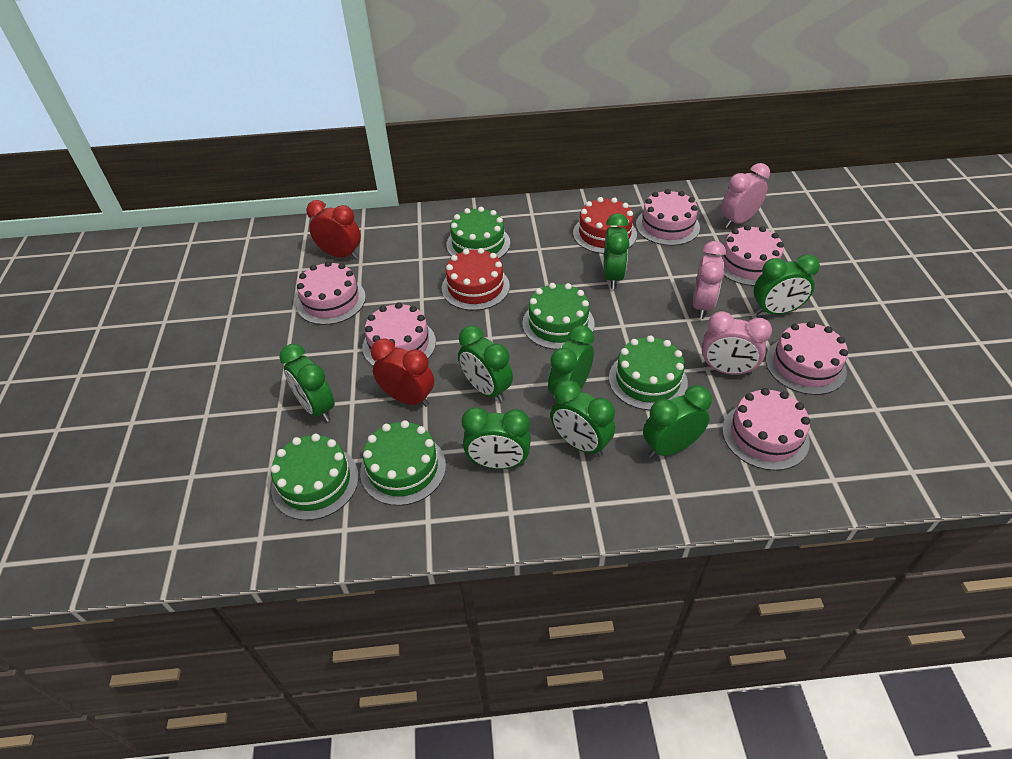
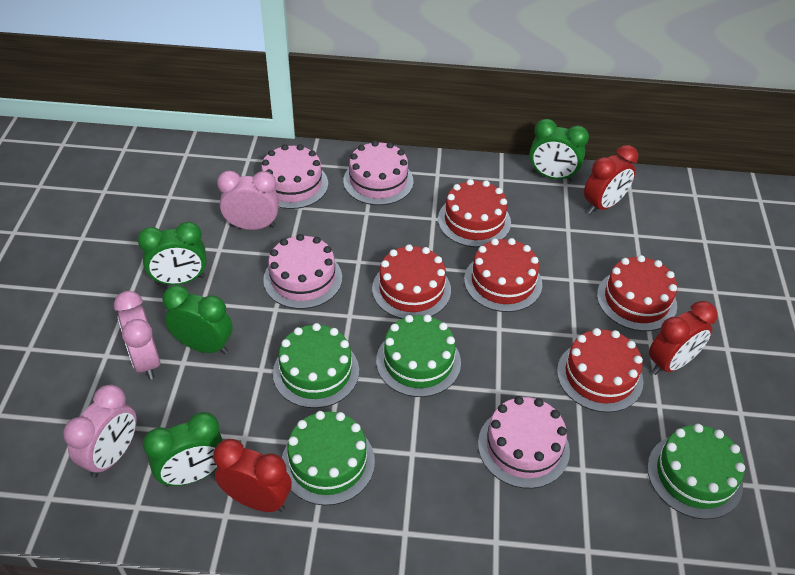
green cake: [271,434,359,520] [360,420,446,506] [447,207,510,259] [522,283,595,350] [609,336,688,410] = 5 -> [273,323,359,408] [282,411,375,506] [376,314,461,397] [647,424,745,519] = 4
green clock: [279,344,335,422] [458,326,513,402] [462,407,531,469] [548,325,594,395] [551,380,615,457] [604,213,629,289] [643,385,712,458] [754,254,820,315] = 8 -> [137,222,207,285] [143,412,223,486] [162,285,233,354] [530,119,589,181] = 4
pink cake: [296,261,366,325] [362,302,436,366] [636,189,700,246] [716,225,784,286] [722,388,810,471] [766,321,848,395] = 6 -> [261,144,328,209] [263,234,342,309] [343,141,414,205] [478,396,570,489] = 4
red cake: [442,248,510,311] [573,197,637,254] = 2 -> [372,244,451,319] [438,179,511,247] [464,238,542,312] [557,328,643,413] [597,255,677,331] = 5
red clock: [306,200,361,259] [371,339,434,407] = 2 -> [213,439,292,512] [584,145,638,214] [649,301,717,375] = 3

